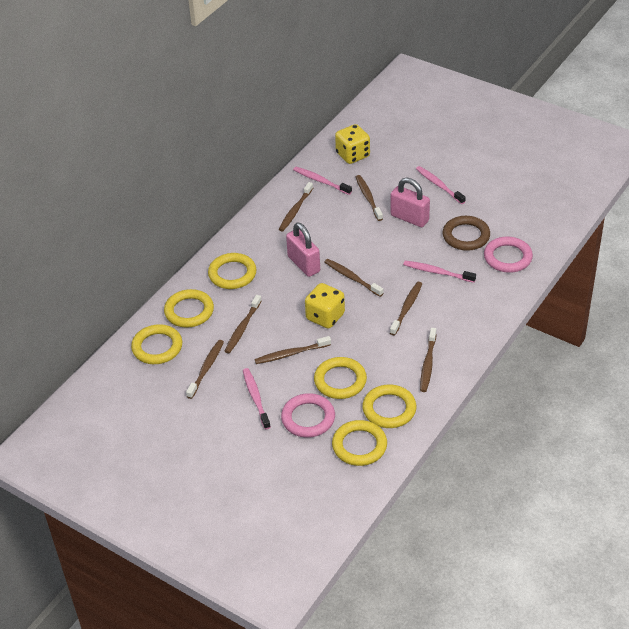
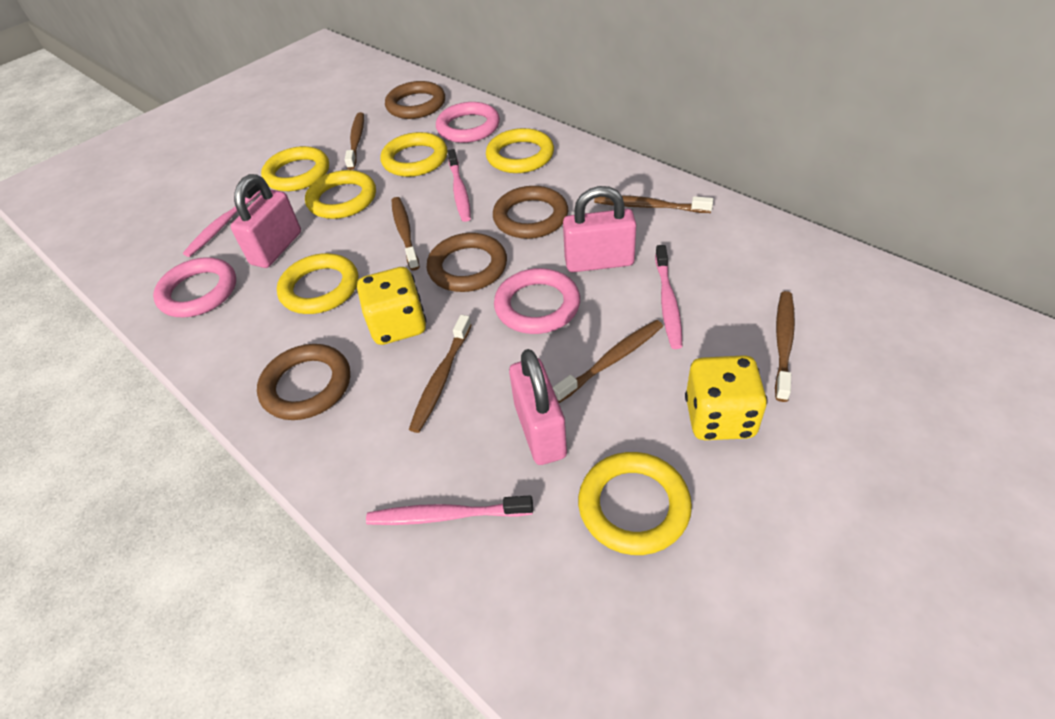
brown ring: [443,216,490,251] = 1 -> [257,344,350,420] [385,81,445,119] [427,233,507,292] [493,186,568,239] = 4
brown toothbrush: [186,340,224,399] [225,295,262,353] [254,336,331,364] [279,182,313,231] [324,259,383,297] [356,175,383,221] [390,282,422,335] [420,328,437,392] = 8 -> [345,112,364,170] [391,197,420,271] [409,315,472,433] [552,320,663,403] [594,195,714,213] [775,291,795,402] = 6
pink padlock: [286,223,320,277] [390,177,430,227] = 2 -> [230,174,301,268] [509,349,567,465] [563,186,637,272] = 3
pink ring: [281,393,335,438] [484,237,533,273] = 2 -> [153,257,236,317] [436,102,500,143] [494,268,580,334] = 3

